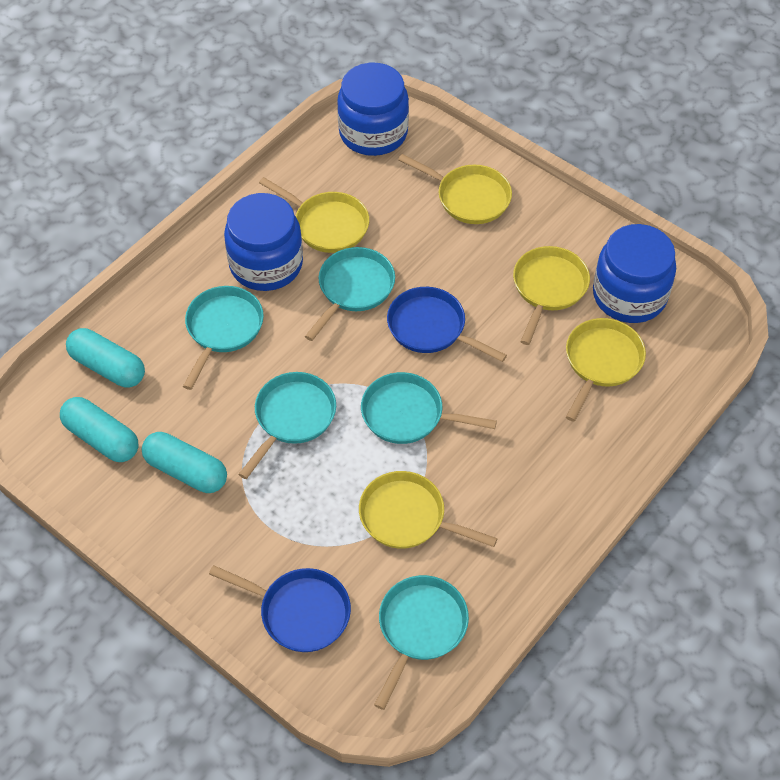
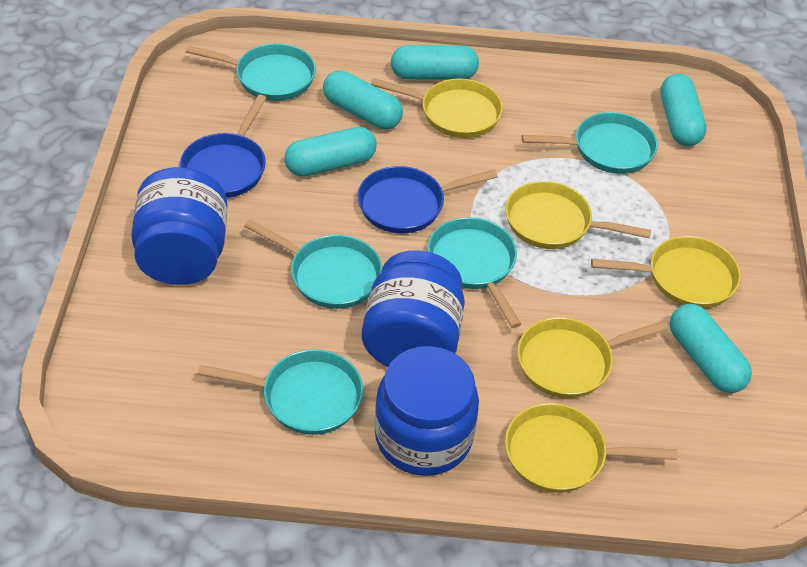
turquoise capsule: [60,397,138,462] [66,328,145,388] [142,432,227,493] = 3 -> [284,127,377,177] [323,70,403,130] [391,45,479,80] [660,74,707,146] [670,304,752,393] = 5

